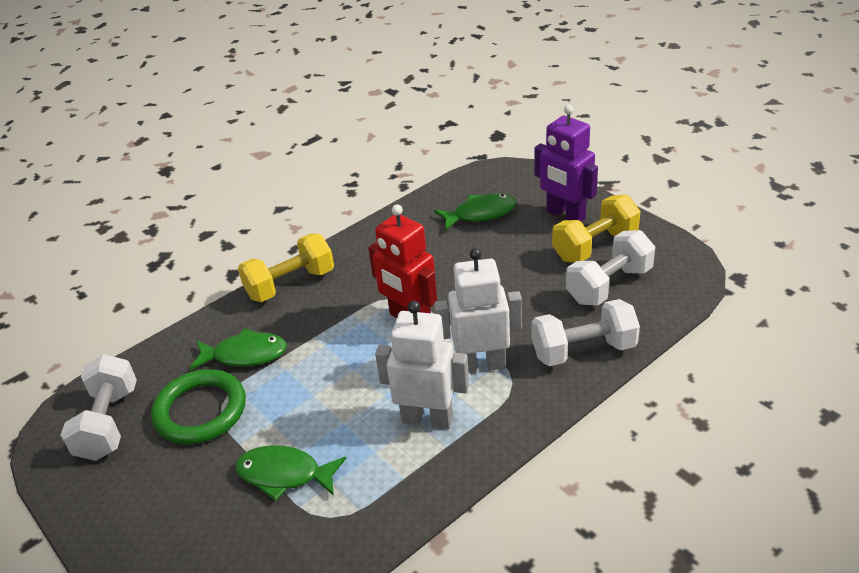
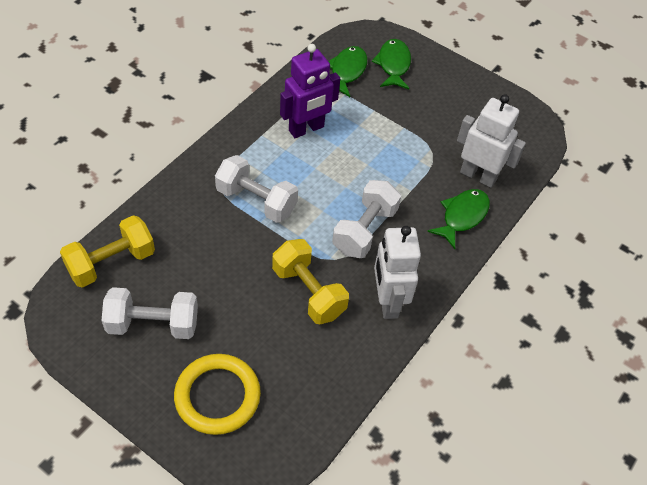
green ring: [151,369,246,444] = 1 -> none = 0
red robot: [368,204,437,318] = 1 -> none = 0
yellow ring: none = 0 -> [174,354,261,435] = 1

